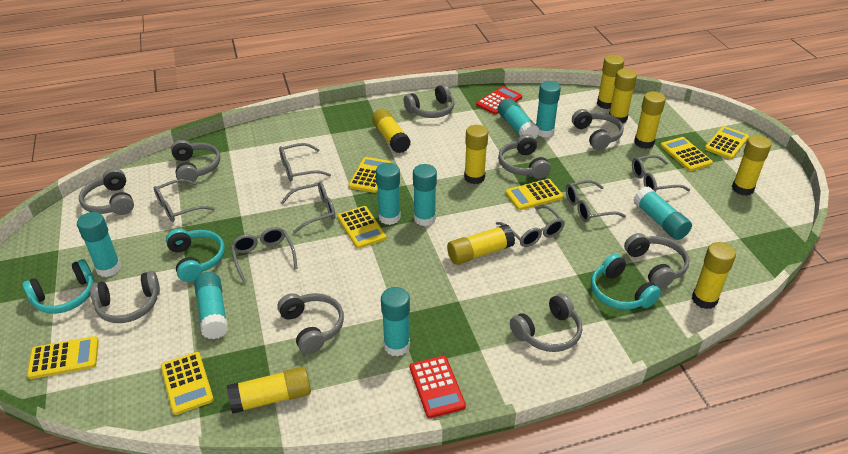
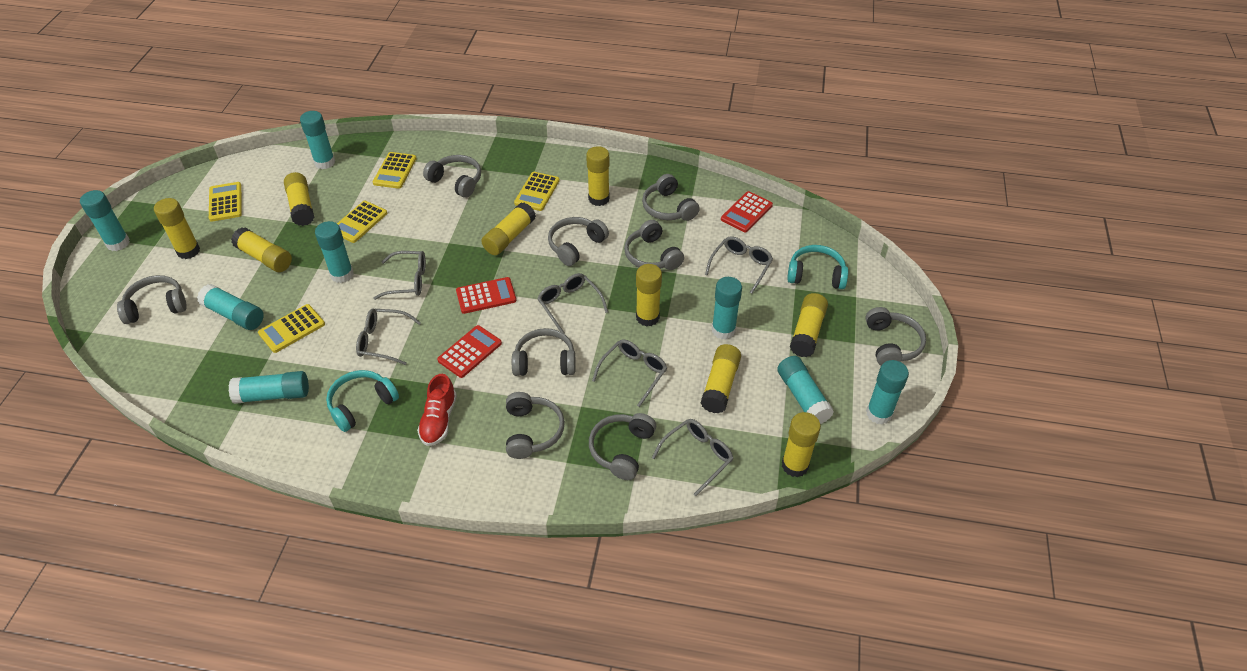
grey glasses: [154,179,215,222] [231,227,298,284] [279,143,331,181] [281,182,336,234] [496,205,565,247] [566,180,626,222] [632,155,690,192] = 7 -> [356,308,421,365] [373,251,426,300] [537,273,608,334] [592,339,667,407] [652,419,734,496] [705,236,773,294] = 6
red calculator: [410,356,466,418] [476,86,522,115] = 2 -> [437,325,502,378] [456,277,516,314] [721,191,773,232] = 3
red shoe: none = 0 -> [417,374,457,446] = 1
turquoise headphones: [22,259,94,314] [166,229,225,282] [591,254,661,310] = 3 -> [326,370,399,432] [787,245,848,289] = 2
yellow calculator: [27,336,99,379] [161,352,214,415] [337,206,386,249] [348,157,391,193] [505,179,563,210] [661,137,713,171] [705,126,749,159] = 7 -> [209,182,242,222] [258,304,325,353] [337,201,387,243] [373,152,417,189] [514,172,560,211] = 5

